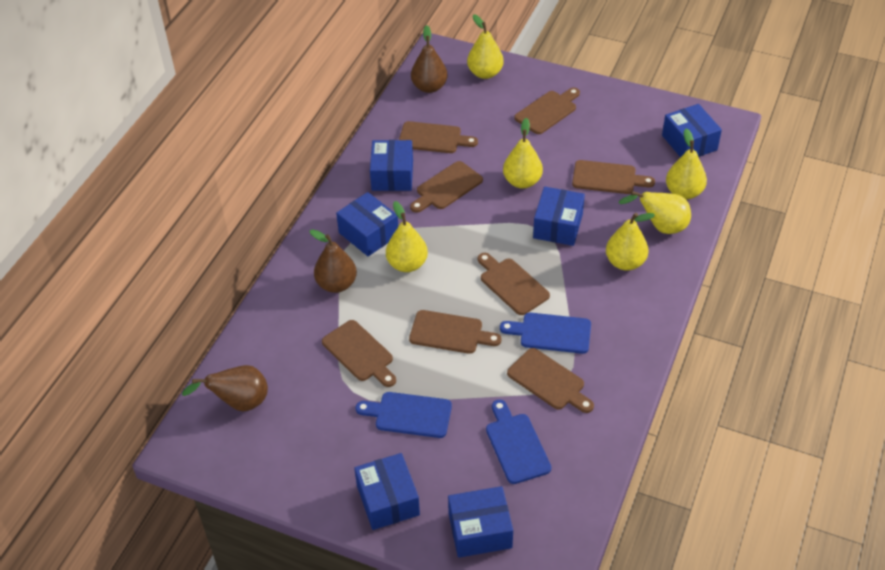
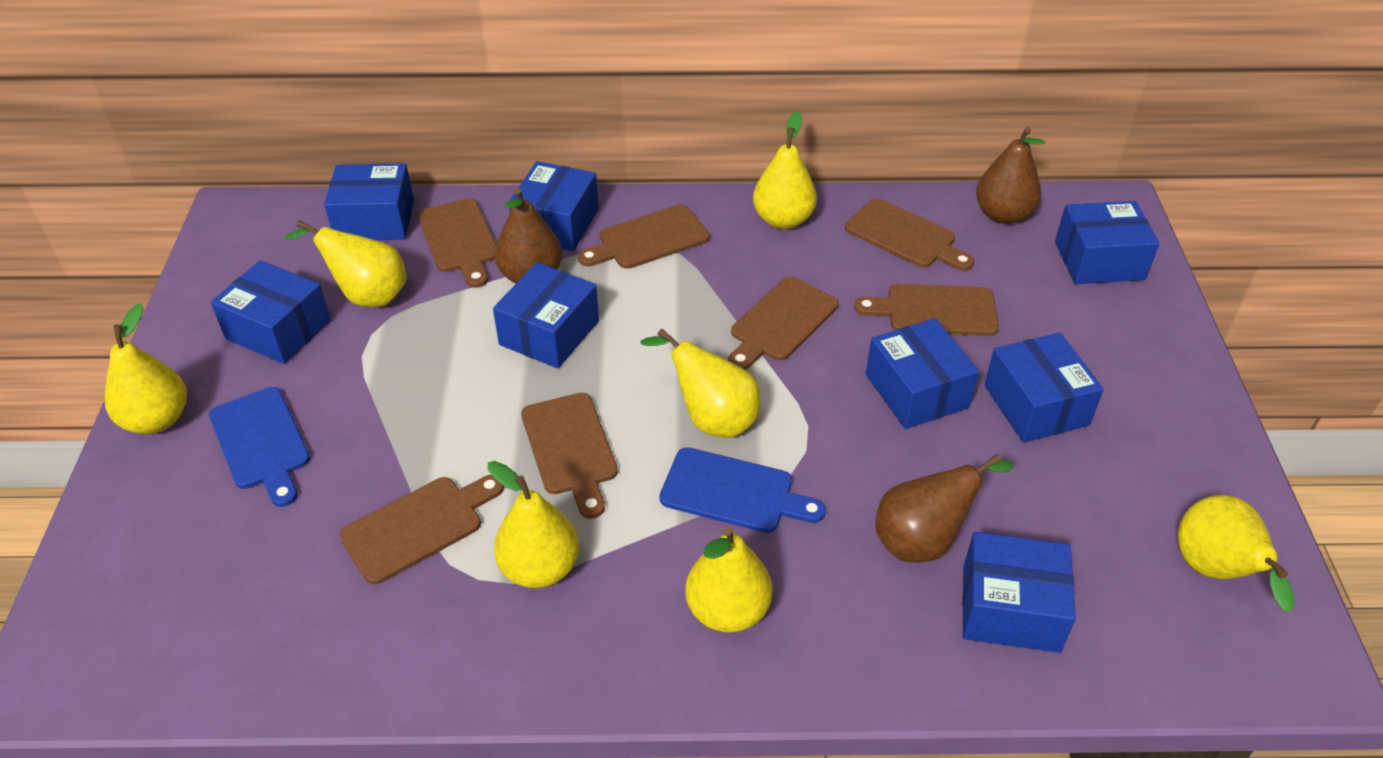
blue box: [336,192,398,256] [354,453,420,530] [370,140,413,191] [448,486,513,558] [533,187,585,246] [662,104,722,157] = 6 -> [211,260,331,364] [324,163,414,240] [493,262,599,368] [509,161,599,251] [866,318,979,429] [962,532,1076,653] [984,333,1104,443] [1055,201,1160,284] = 8
blue cutting board: [356,392,452,438] [486,400,551,484] [500,313,591,354] = 3 -> [209,387,310,507] [660,447,826,533] = 2
brown cutting board: [322,320,396,387] [399,121,478,153] [409,310,501,354] [410,161,483,213] [478,253,550,315] [507,348,594,413] [514,88,580,134] [572,160,655,194] = 8 -> [339,475,504,584] [418,198,496,288] [521,393,618,519] [578,205,709,269] [728,276,839,370] [845,198,974,271] [854,284,999,336] = 7
yellow pear: [386,201,428,272] [467,14,504,79] [503,118,543,188] [606,213,655,271] [619,191,691,234] [666,129,707,200] = 6 -> [105,303,187,434] [284,220,406,307] [488,461,579,588] [640,328,760,438] [685,527,773,633] [753,111,817,229] [1177,495,1294,613] = 7

